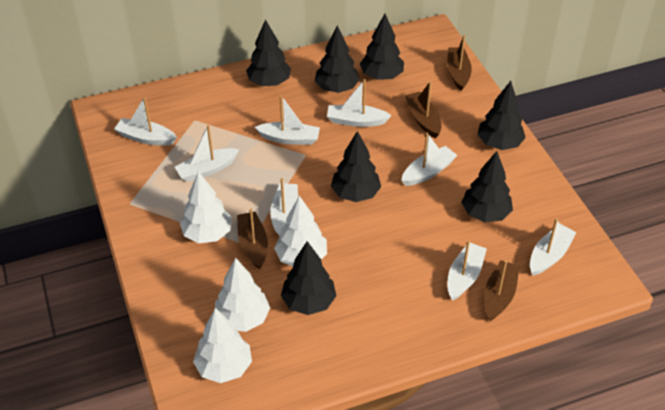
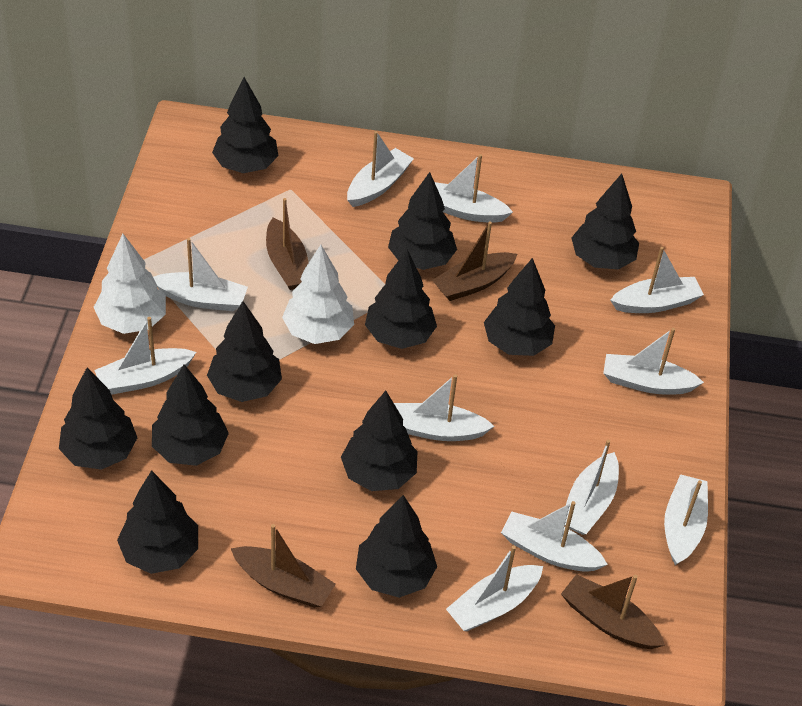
black tree: [246,19,291,86] [281,241,336,315] [315,25,360,93] [331,131,381,202] [360,14,404,80] [461,151,513,222] [477,81,526,150] = 7 -> [59,367,137,470] [117,470,198,574] [152,364,229,466] [207,301,282,402] [212,77,279,173] [341,391,417,491] [356,495,437,598] [365,250,437,349] [388,172,457,270] [484,258,555,356] [571,174,639,269] = 11
white boat: [114,97,177,146] [175,125,239,182] [255,95,320,145] [270,178,298,236] [327,79,392,127] [401,133,458,186] [447,240,487,301] [530,218,577,276] = 8 -> [94,317,196,395] [153,238,248,311] [347,131,414,207] [394,374,494,441] [435,154,513,223] [446,546,543,631] [501,501,608,572] [565,440,619,535] [603,328,704,395] [610,247,704,313] [664,474,708,565] = 11
white tree: [180,171,232,243] [193,308,252,383] [215,258,270,332] [274,195,327,267] = 4 -> [94,234,166,334] [282,245,354,344] = 2

